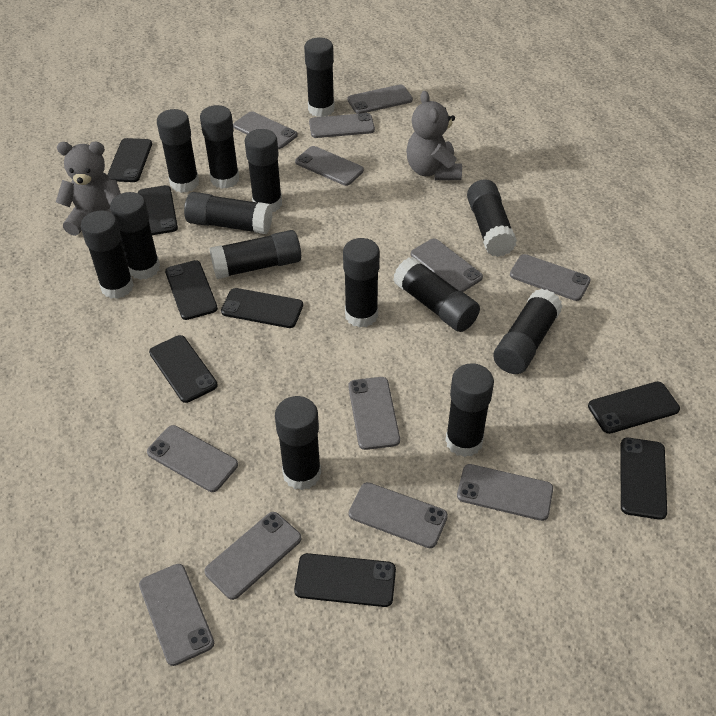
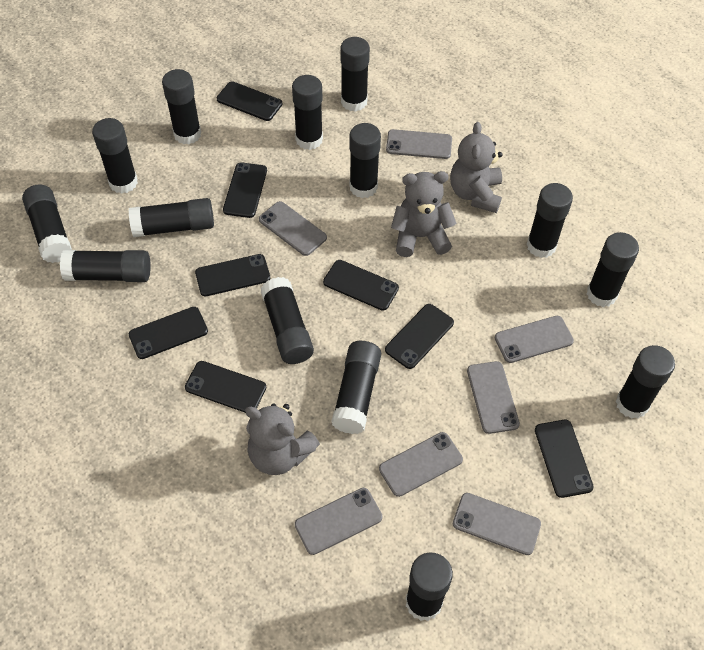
grey phone: [139,564,214,666] [147,425,238,492] [204,512,301,600] [233,111,298,149] [295,146,364,186] [309,113,375,138] [347,85,413,114] [348,377,400,450] [349,482,448,548] [411,239,483,292] [457,464,553,521] [510,254,591,301] = 12 -> [259,201,327,256] [295,488,382,555] [379,432,463,497] [386,129,452,159] [453,493,541,555] [467,361,520,434] [495,316,574,363] = 7
grey teddy bear: [56,142,121,236] [406,91,462,180] = 2 -> [245,403,320,475] [391,171,457,257] [450,122,502,213] = 3

